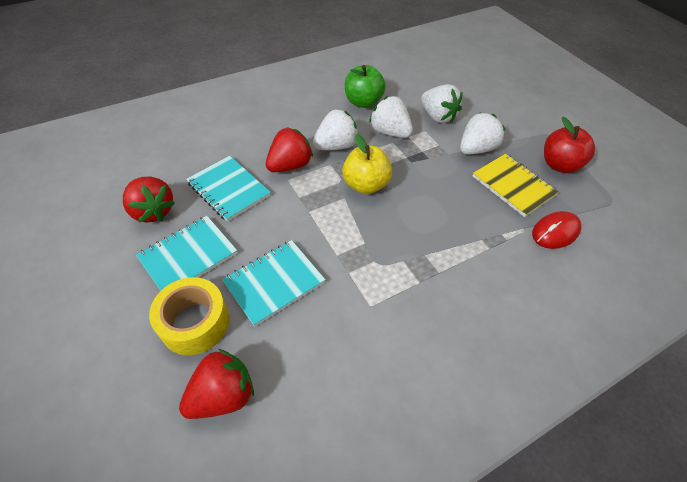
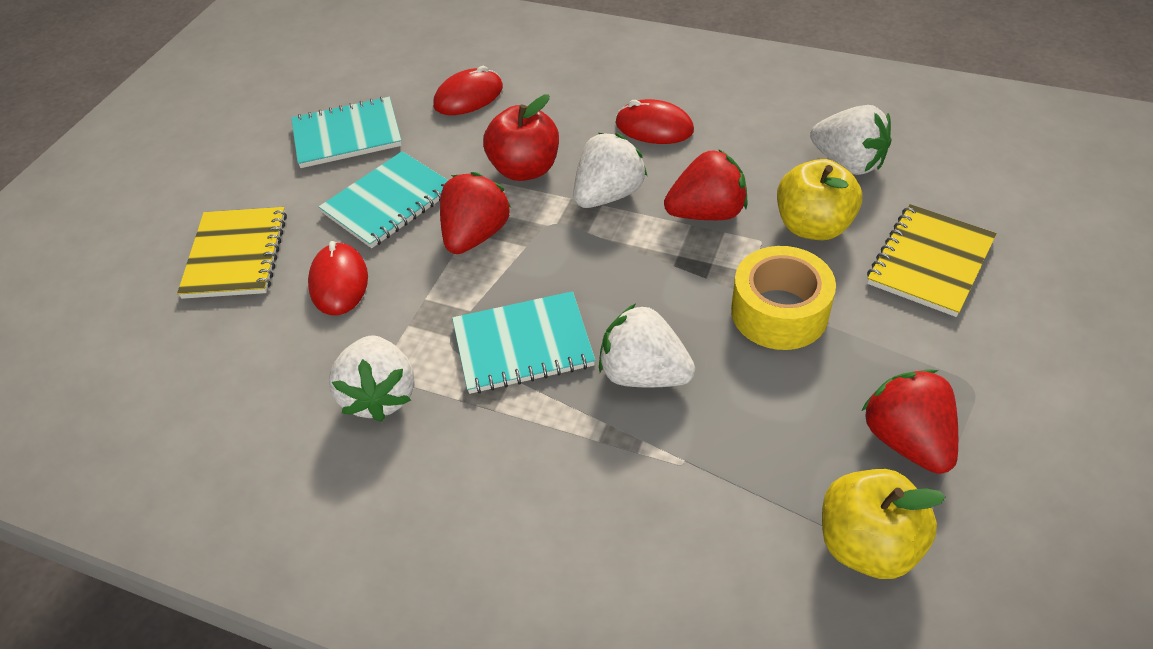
green apple: [345,65,386,108] = 1 -> none = 0
red mouse: [532,211,581,249] = 1 -> [308,241,368,315] [433,66,503,115] [615,99,694,144] = 3
yellow apple: [342,134,392,194] = 1 -> [777,159,862,240] [822,469,946,579] = 2
yellow notebook: [473,154,559,217] = 1 -> [177,207,287,299] [867,204,997,317] = 2

